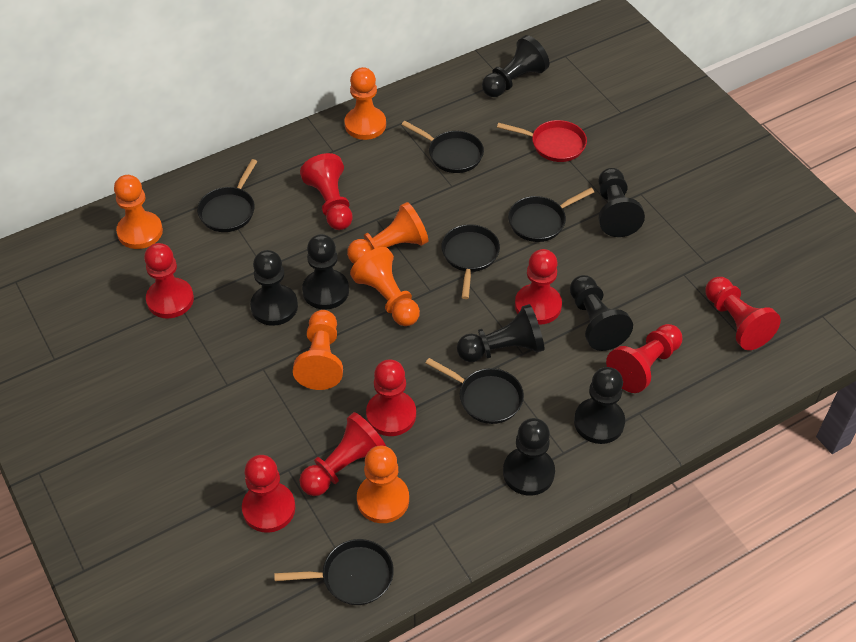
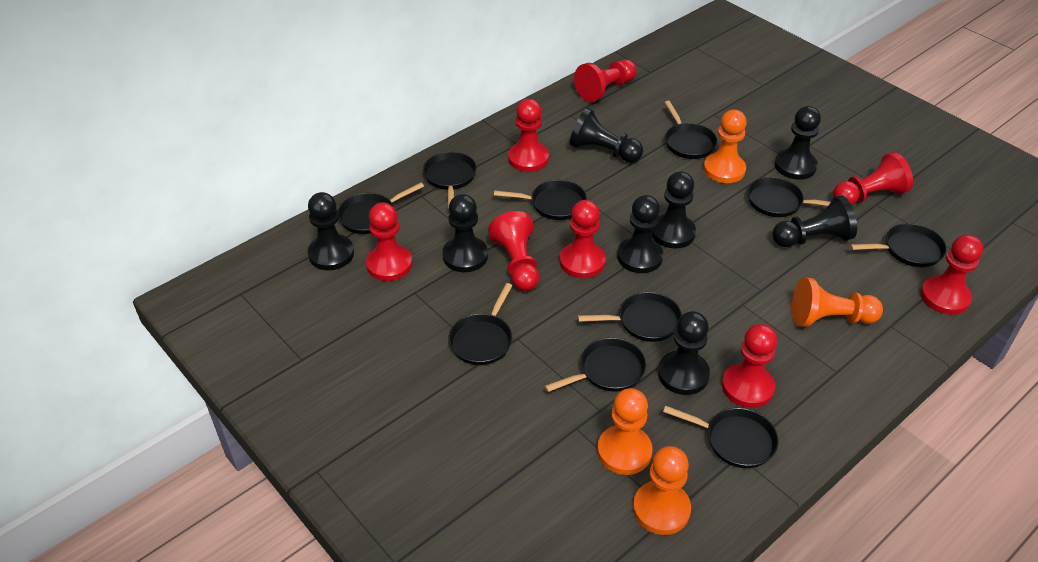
black pan: [197,159,257,232] [274,539,394,605] [401,121,484,173] [426,358,524,424] [441,224,500,299] [508,188,594,242] = 6 -> [338,183,424,234] [423,152,477,209] [448,283,512,365] [494,180,587,220] [545,338,646,392] [578,292,682,342] [663,406,779,468] [664,101,717,159] [747,177,830,217] [850,223,947,267] = 10
orange pawn: [114,175,163,249] [293,310,343,390] [344,67,386,140] [347,202,428,264] [350,247,420,326] [357,446,409,523] = 6 -> [597,388,652,475] [633,446,691,535] [704,110,747,183] [792,277,883,327] = 4
red pan: [497,120,587,162] = 1 -> none = 0

